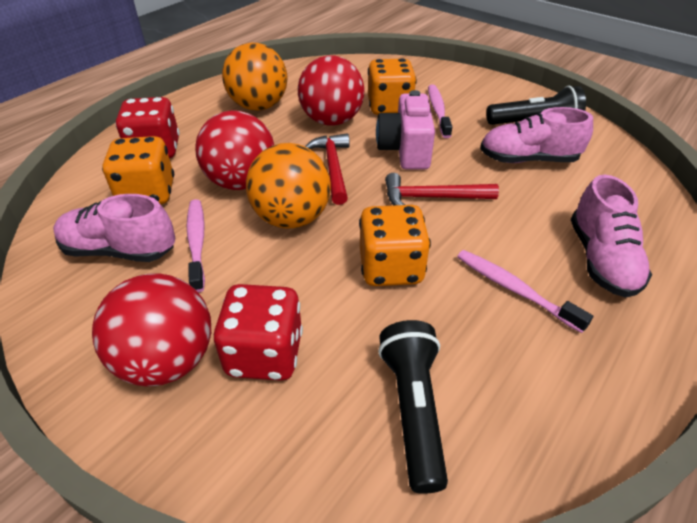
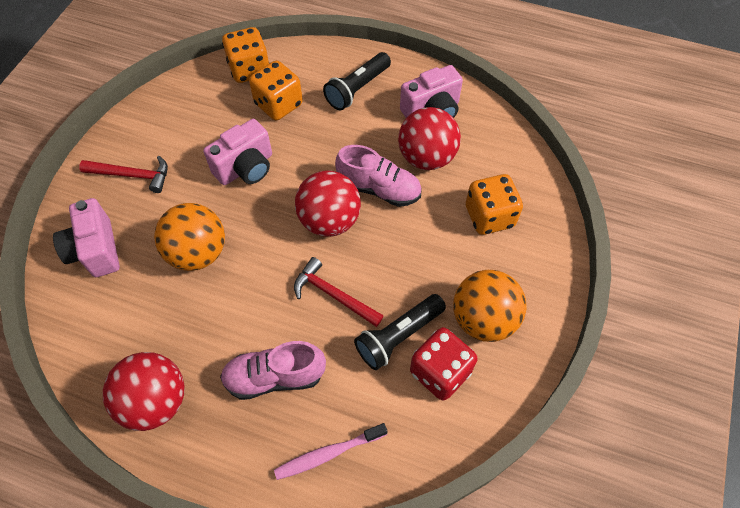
pink camera: [376,90,435,169] = 1 -> [53,198,120,277] [203,119,272,185] [400,65,463,118] = 3
pink shoe: [53,194,175,262] [480,107,593,163] [571,174,652,297] = 3 -> [220,341,326,400] [335,145,421,207] = 2
pink toothbrush: [186,199,205,292] [428,85,452,138] [457,250,593,333] = 3 -> [274,423,387,480] = 1
red dice: [116,97,180,158] [214,284,303,381] = 2 -> [410,327,478,400] = 1

